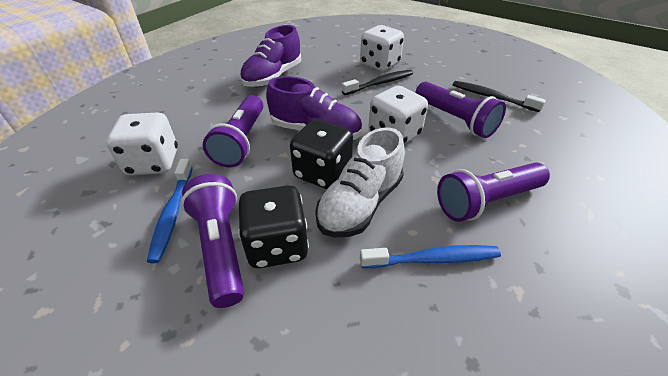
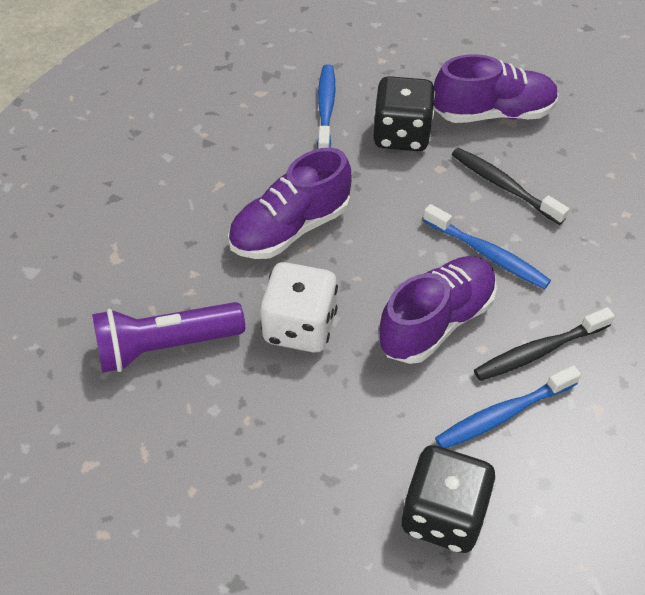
blue toothbrush: [147,159,192,263] [360,245,501,268] = 2 -> [317,64,335,149] [423,204,551,289] [435,365,581,448] = 3
purple flashlight: [181,174,244,308] [203,95,263,167] [415,82,506,138] [437,163,550,222] = 4 -> [92,302,245,373] = 1
purple shoe: [240,25,301,87] [266,76,362,140] = 2 -> [228,148,351,259] [378,256,497,364] [433,54,559,123] = 3
white dice: [106,112,178,175] [360,25,404,71] [368,86,428,144] = 3 -> [260,262,338,353] = 1
white shoe: [315,128,405,237] = 1 -> none = 0

